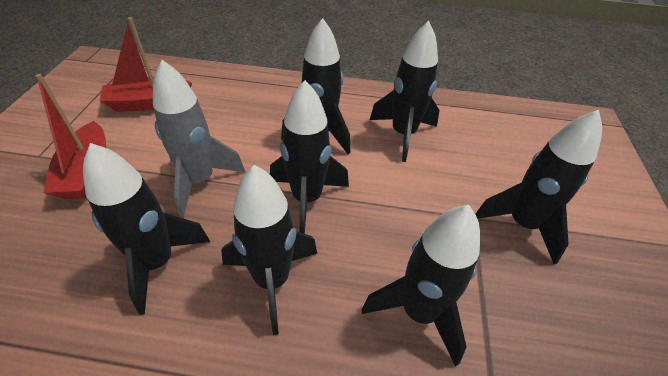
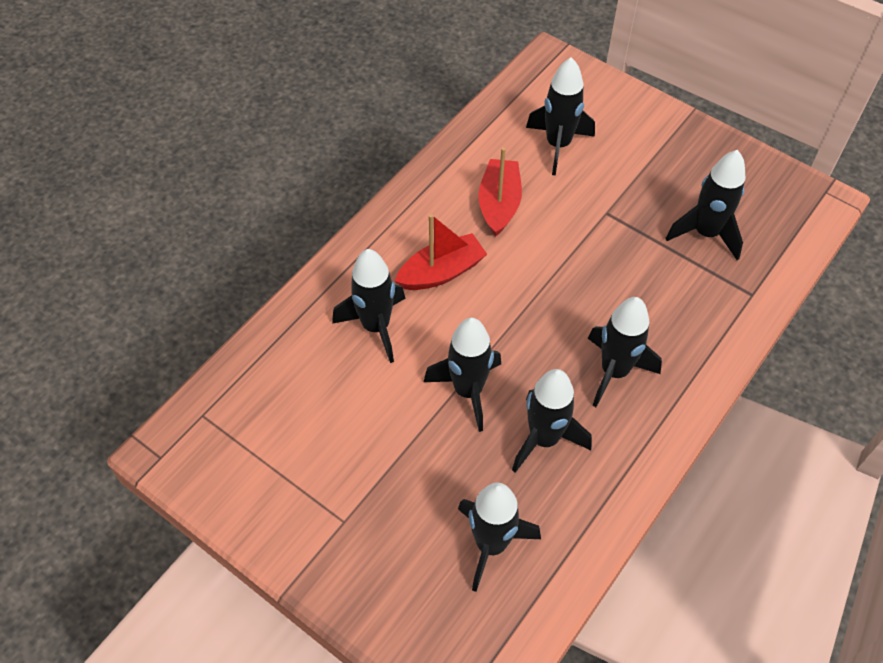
grey rocket: [153,60,245,217] = 1 -> none = 0

